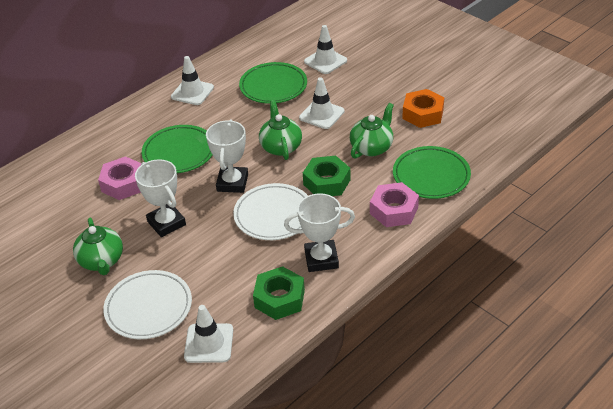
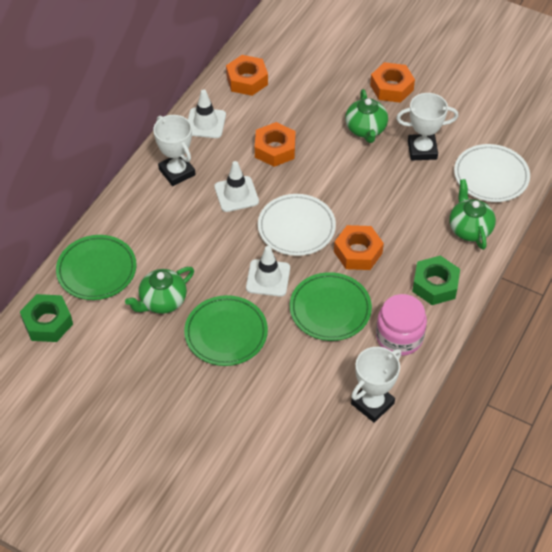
orange nut: [402,89,444,128] = 1 -> [226,55,268,96] [255,122,296,167] [334,225,384,270] [370,62,415,103] = 4
pink jar: none = 0 -> [376,294,427,356] = 1
pink nut: [98,156,142,200] [370,182,419,227] = 2 -> none = 0
white traffic cone: [171,56,214,105] [184,305,233,363] [299,77,344,129] [304,25,347,74] = 4 -> [188,89,226,138] [214,161,259,212] [246,246,290,296] = 3

